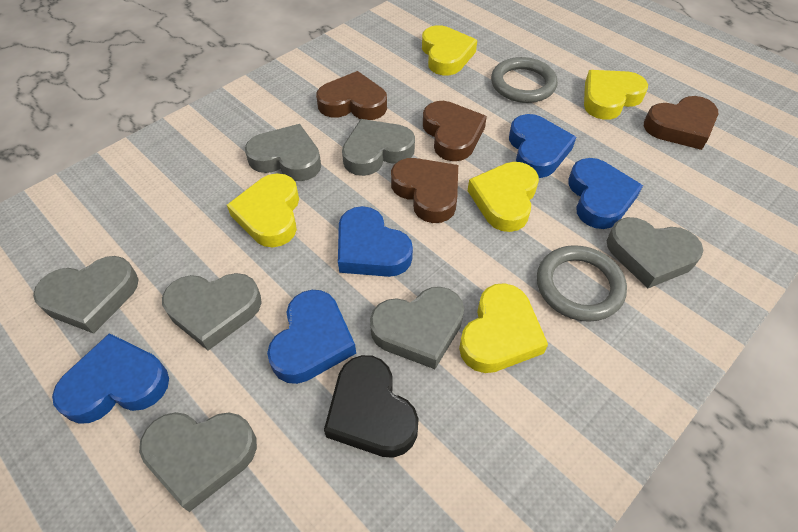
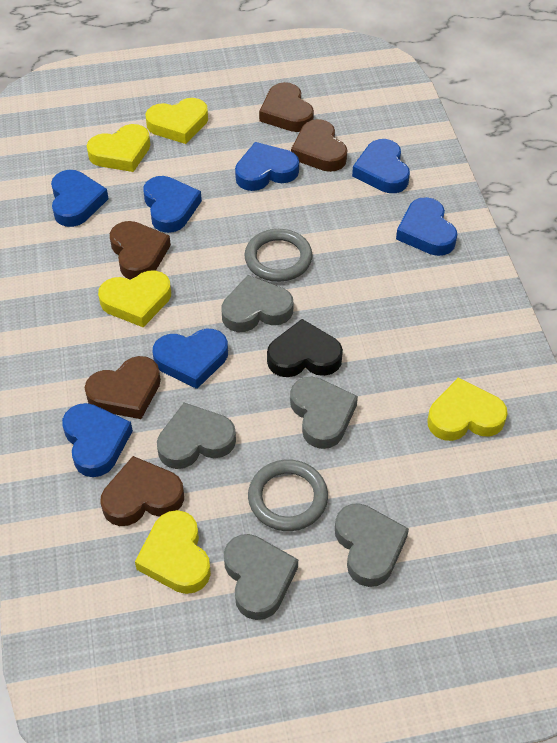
blue heart: [52,333,169,424] [267,290,356,384] [338,206,413,277] [509,114,576,178] [568,158,643,229] = 5 -> [51,170,109,227] [62,403,133,477] [143,176,202,233] [152,329,228,389] [235,142,299,191] [352,139,410,193] [396,197,457,256] = 7
brown heart: [316,71,387,120] [391,158,458,223] [423,101,487,161] [644,96,718,150] = 4 -> [85,356,161,419] [101,456,184,526] [110,221,171,280] [259,82,314,132] [291,119,347,172] = 5
grey heart: [33,256,139,334] [139,412,257,512] [162,273,262,351] [245,124,321,181] [342,119,415,176] [370,287,464,369] [607,217,704,288] = 7 -> [157,403,236,469] [221,275,293,332] [224,534,298,620] [290,377,358,449] [335,503,409,587] = 5

